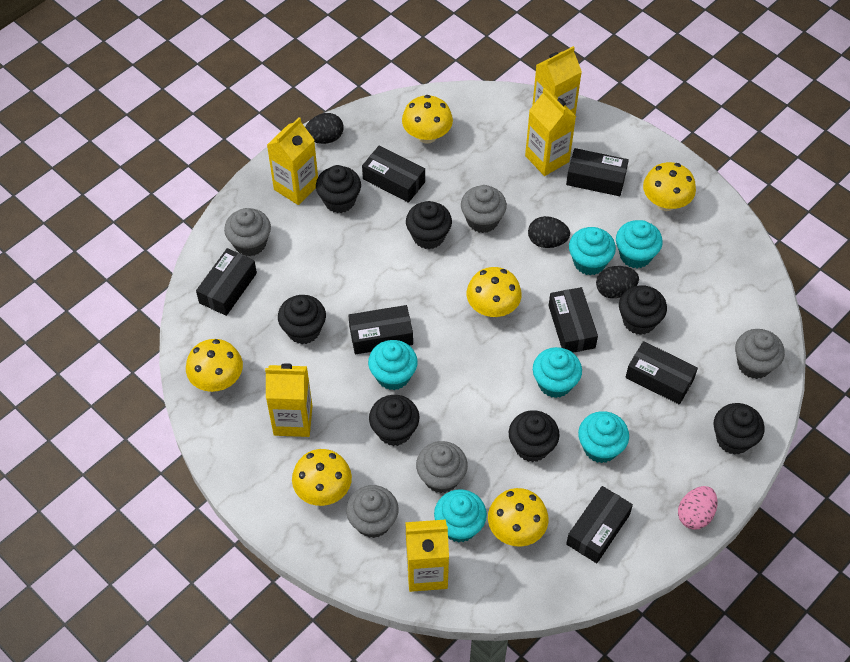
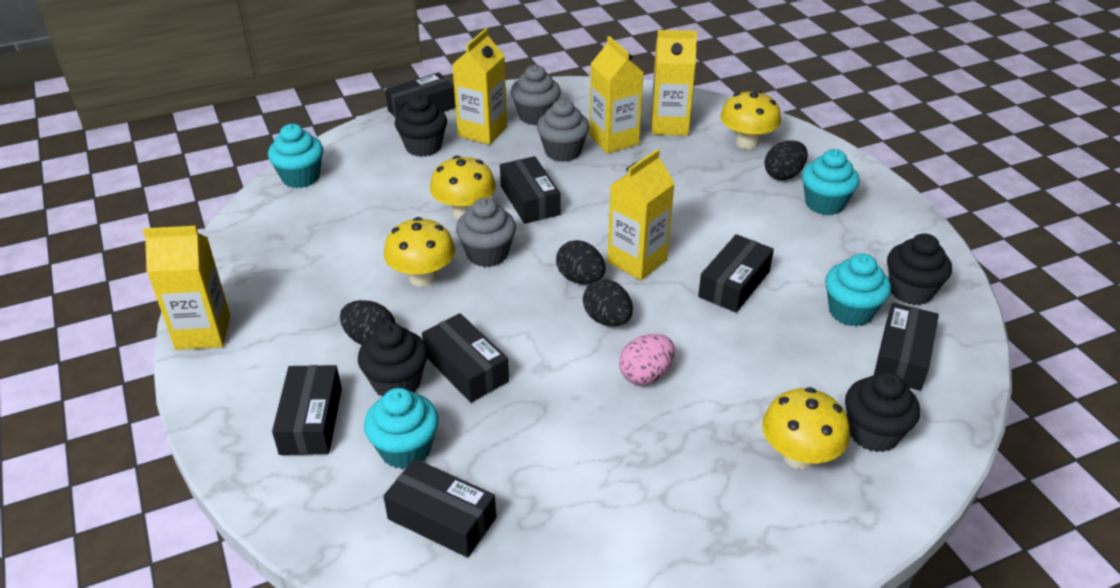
black cupcake: [278,295,326,344] [316,165,361,213] [369,395,419,446] [406,201,452,249] [509,410,560,462] [619,285,667,335] [713,403,765,455] = 7 -> [358,323,428,396] [395,94,447,157] [845,372,920,452] [887,233,952,305] = 4
black egg: [305,113,344,144] [528,216,570,248] [596,266,639,298] = 3 -> [340,300,395,345] [556,240,606,284] [583,279,633,326] [765,140,808,180] = 4
grey cupcake: [224,208,271,256] [346,485,399,538] [416,441,468,493] [461,185,507,233] [735,329,785,379] = 5 -> [456,198,516,267] [511,65,561,125] [537,99,590,162] = 3
turquoise cupcake: [368,340,418,390] [434,489,487,543] [533,347,582,398] [569,227,616,276] [578,411,629,463] [616,220,663,268] = 6 -> [268,124,323,188] [364,388,439,469] [802,149,859,215] [825,253,891,327] = 4
yellow mushroom: [186,339,243,392] [292,449,352,506] [402,95,453,144] [467,267,522,317] [488,488,548,547] [643,162,696,211] = 6 -> [384,217,455,287] [430,156,496,219] [720,90,781,149] [762,387,850,469] = 4

